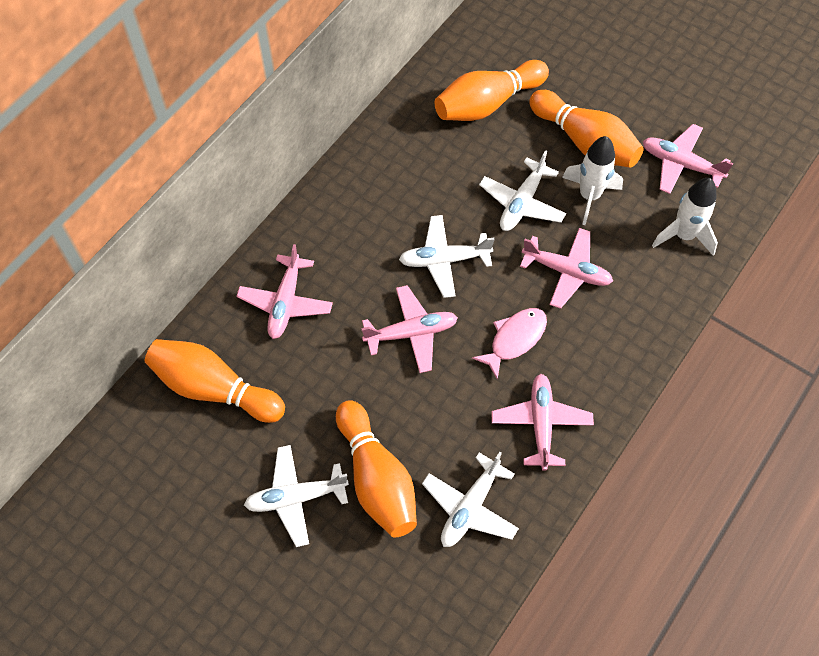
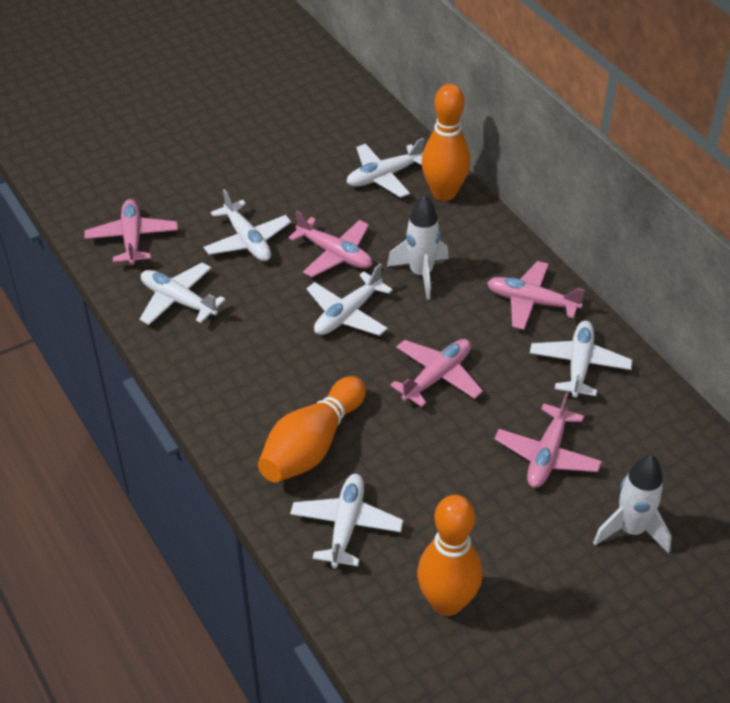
orange bowling pin: [145,339,285,423] [336,400,417,537] [435,60,549,121] [529,90,643,168] = 4 -> [258,376,366,483] [417,495,482,616] [421,84,470,201] = 3
pink fish: [472,308,547,380] = 1 -> none = 0
white plane: [244,445,349,547] [399,215,495,298] [422,452,519,547] [479,150,566,231] = 4 -> [140,263,226,325] [204,189,291,261] [290,474,403,568] [306,264,393,336] [346,138,424,198] [530,321,632,398] = 6

